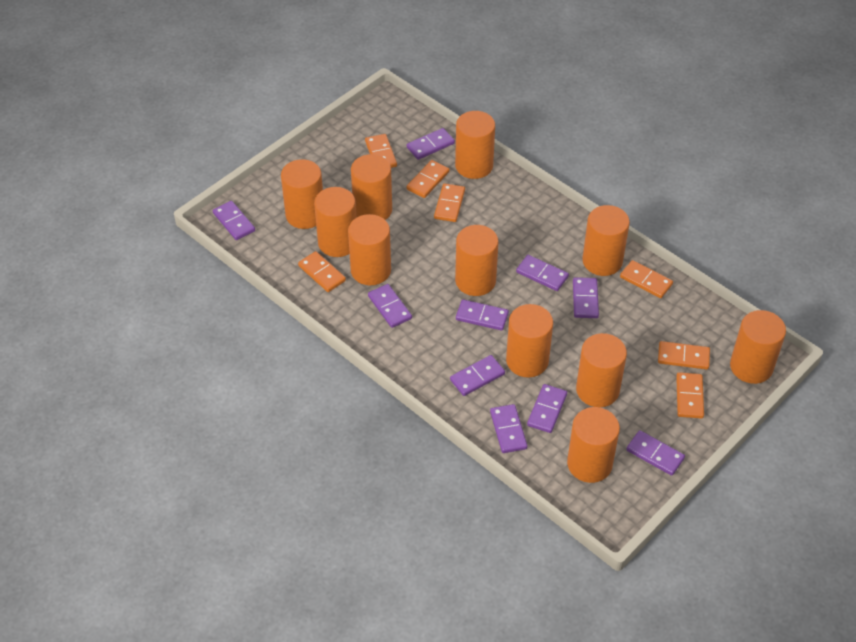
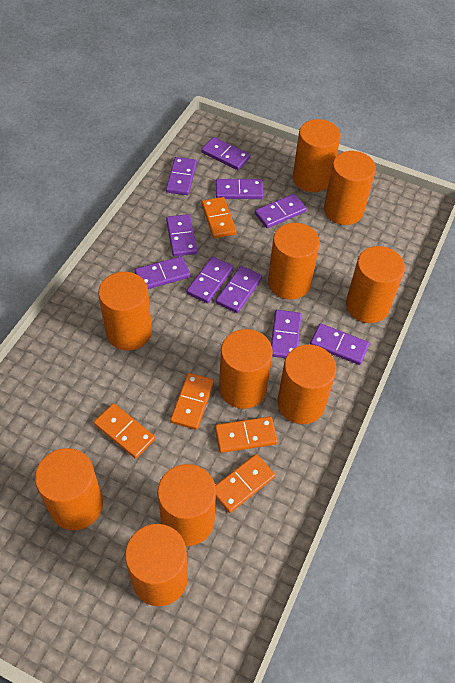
orange cylinder: [281,159,323,229] [314,187,356,257] [348,214,391,285] [351,154,392,220] [455,111,495,179] [455,225,499,296] [506,304,553,377] [567,407,620,483] [576,333,627,407] [582,205,630,276] [730,310,786,384] = 11 -> [35,448,103,530] [98,272,152,351] [125,524,188,606] [157,464,216,546] [219,329,273,409] [268,223,320,299] [277,344,336,424] [293,119,341,192] [324,151,376,225] [346,246,405,323] = 10
orange domino: [298,251,346,292] [365,134,397,168] [407,160,449,198] [434,183,465,222] [620,260,673,298] [658,341,710,369] [676,372,704,419] = 7 -> [94,403,155,459] [170,373,214,430] [202,197,237,239] [215,417,278,453] [215,454,275,513] = 5

